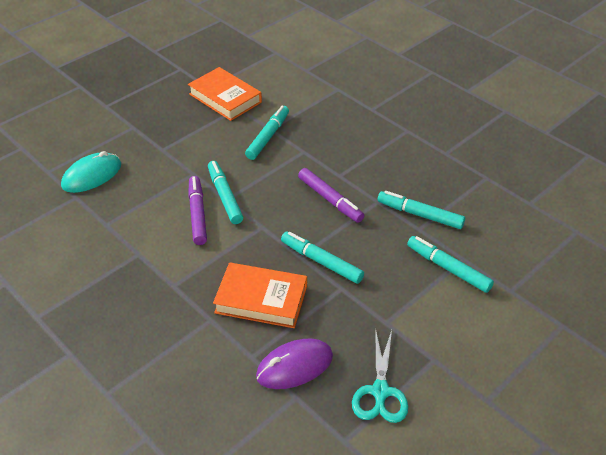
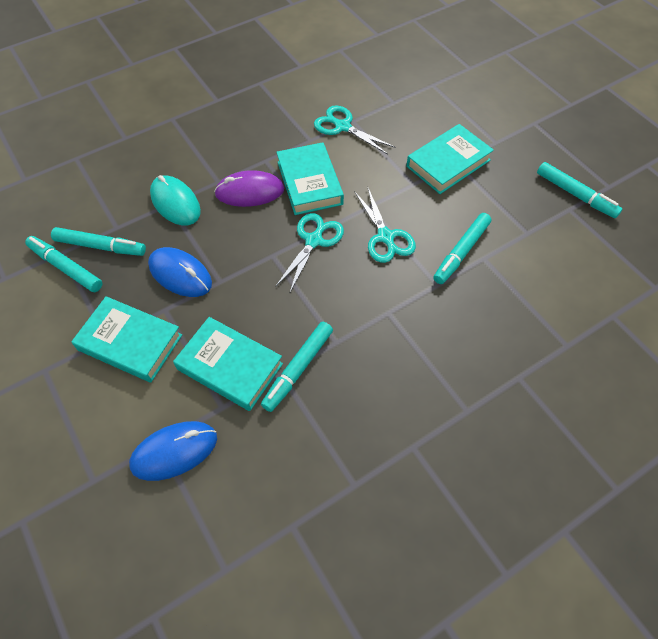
blue mouse: none = 0 -> [129,421,217,481] [148,247,212,297] = 2
orange book: [188,67,262,121] [213,262,307,328] = 2 -> none = 0
purple marker: [188,176,207,245] [298,168,364,223] = 2 -> none = 0
turquoise book: none = 0 -> [71,296,182,382] [173,317,283,411] [276,142,344,215] [406,124,494,194] = 4
turquoise scissors: [352,328,408,423] = 1 -> [275,213,344,292] [314,106,395,155] [354,188,416,263] = 3

